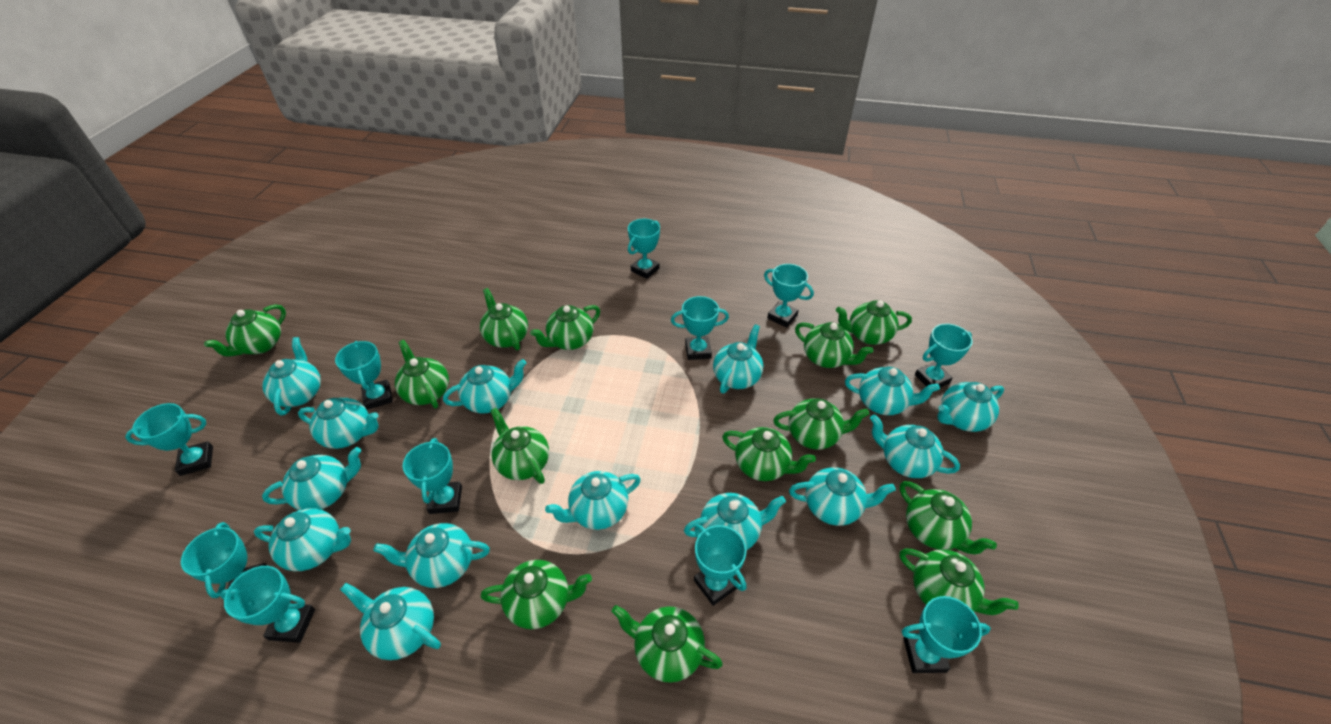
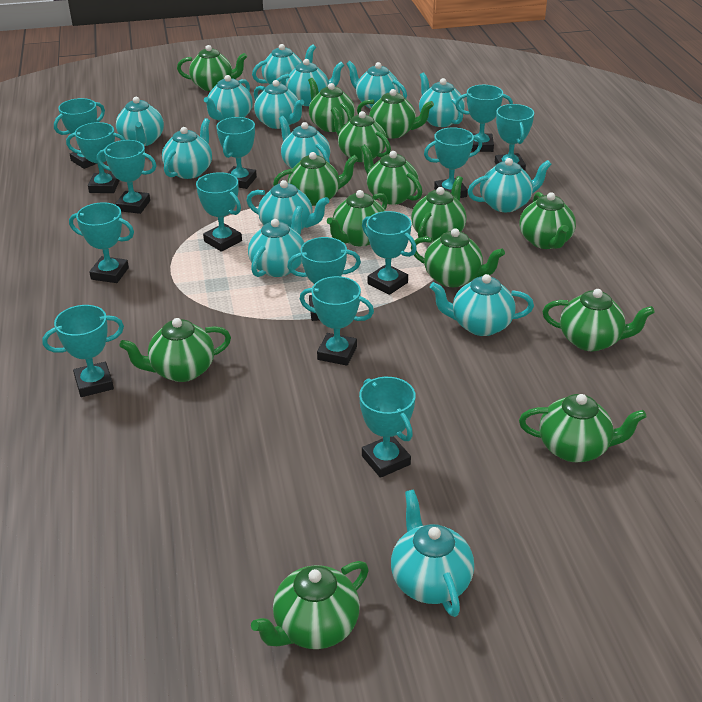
green teapot: [204,304,286,357] [395,340,449,409] [480,288,528,350] [481,560,592,629] [490,408,549,484] [530,305,600,350] [612,605,723,683] [722,427,816,481] [773,398,869,450] [795,322,873,368] [836,300,912,345] [899,548,1019,615] [900,481,997,554] = 13 -> [119,318,231,382] [177,45,247,91] [251,561,369,649] [273,152,358,206] [308,78,355,132] [327,190,388,246] [331,107,391,162] [357,89,434,139] [360,144,422,205] [411,176,467,242] [411,228,505,287] [519,192,576,249] [519,394,646,462] [542,289,655,351] = 14
turquoise trophy: [125,403,213,476] [181,522,267,598] [220,566,315,643] [335,341,393,410] [403,438,462,514] [628,219,660,279] [671,296,729,360] [694,525,747,606] [764,264,814,328] [902,596,991,673] [915,323,973,388] = 11 -> [42,305,124,397] [54,98,105,169] [66,122,126,193] [69,202,134,283] [97,140,157,214] [196,172,242,252] [216,117,257,189] [287,237,361,321] [300,276,374,366] [359,377,416,478] [362,211,417,295] [424,127,482,198] [455,85,513,152] [495,104,534,171] = 14

